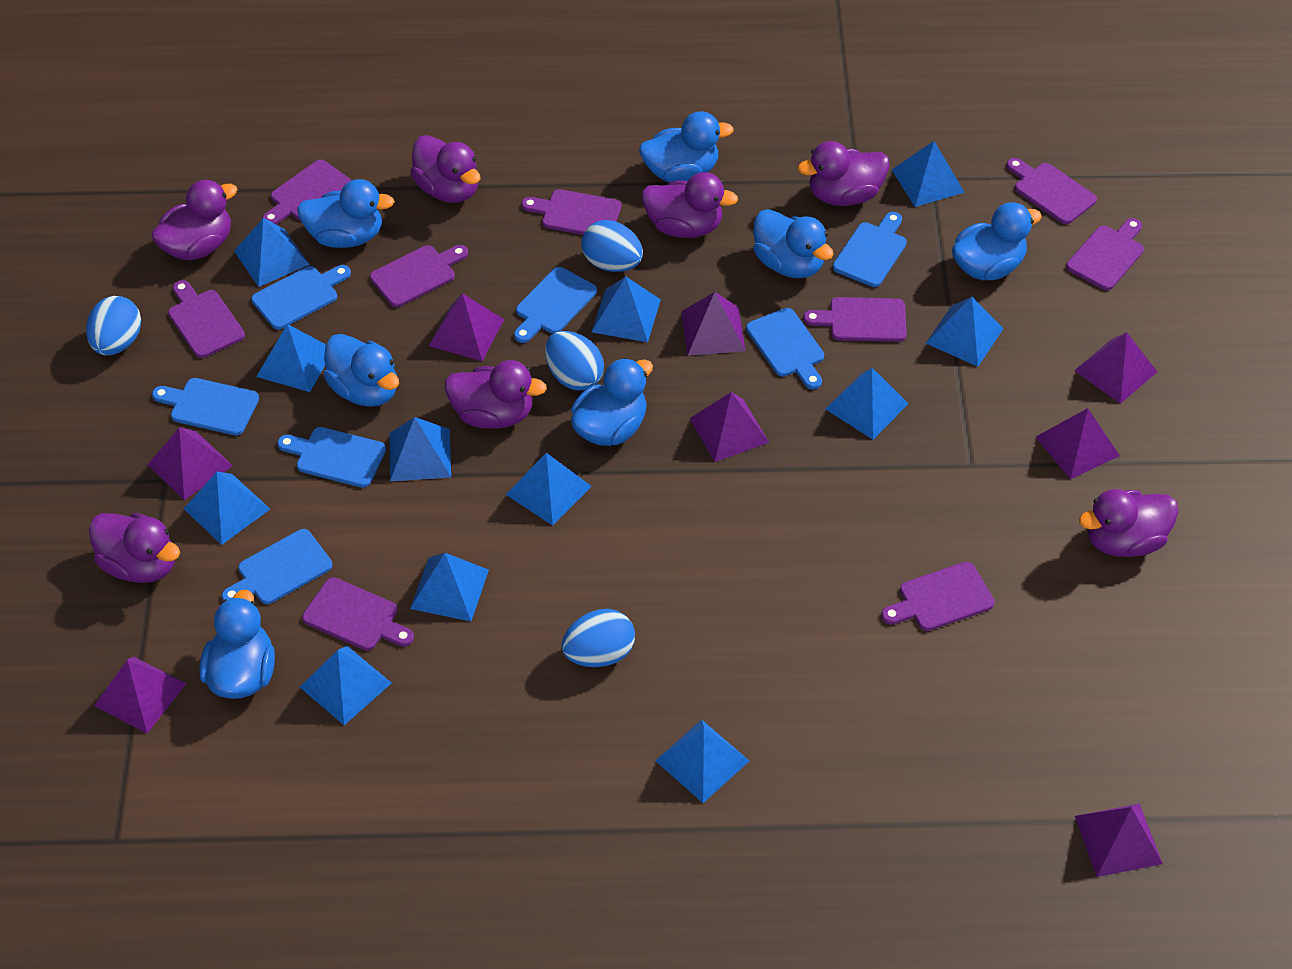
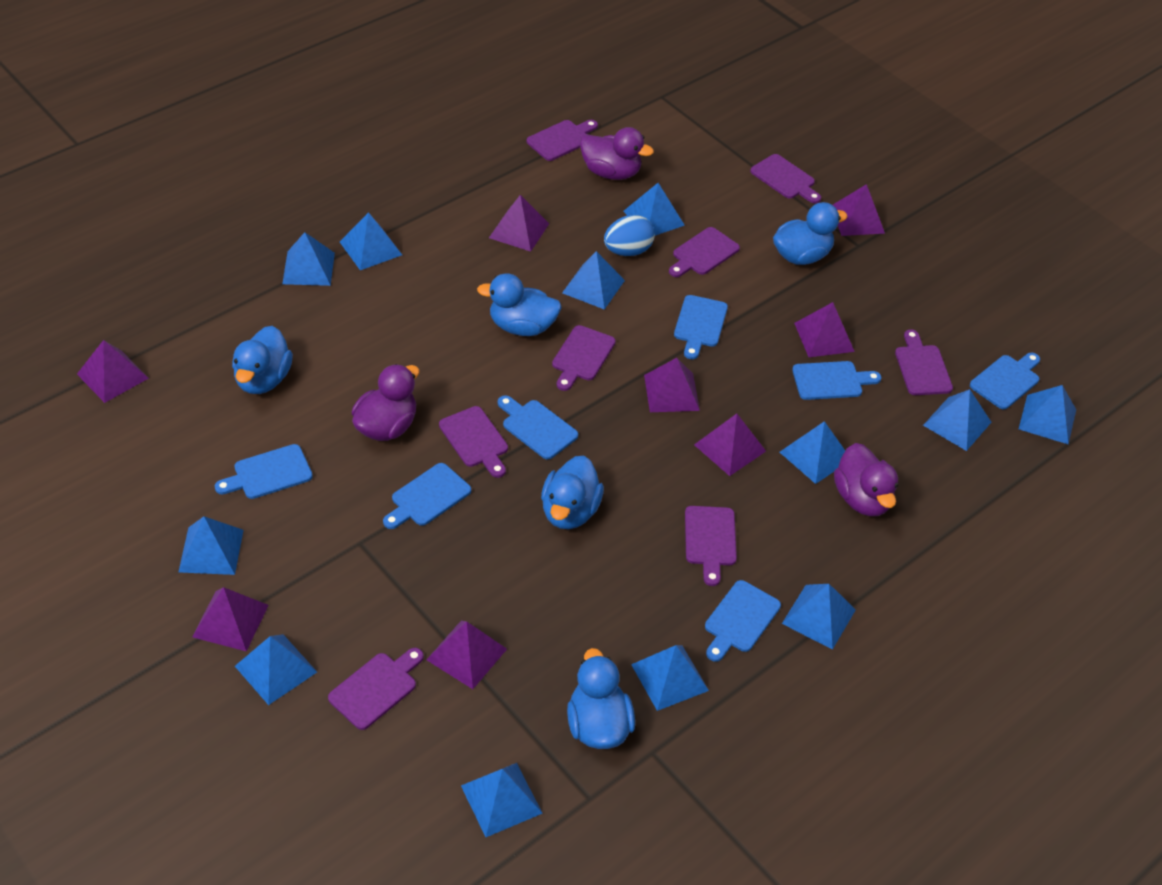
blue duck: [199,589,275,699] [297,179,395,248] [323,334,399,407] [571,358,653,446] [639,111,734,182] [753,209,834,278] [952,202,1042,281] = 7 -> [232,326,293,394] [477,273,562,336] [541,456,604,529] [567,648,635,749] [773,202,848,265] = 5
blue egg: [86,296,141,355] [545,331,604,391] [561,609,635,667] [581,220,643,272] = 4 -> [604,215,655,256] = 1
purple cutting board: [168,280,245,358] [262,160,352,225] [302,577,414,651] [370,245,468,307] [521,189,621,235] [803,297,907,342] [881,562,995,631] [1006,158,1097,224] [1066,218,1144,290] = 9 -> [328,648,424,730] [439,406,508,478] [527,120,598,161] [552,325,616,391] [669,227,740,277] [685,506,737,586] [750,154,821,203] [895,329,953,395] = 8
purple duck: [89,513,180,583] [151,180,238,261] [410,135,480,203] [445,360,547,429] [642,172,738,238] [798,141,889,206] [1079,489,1178,557] = 7 -> [352,364,419,441] [580,127,654,180] [834,443,898,516] = 3

